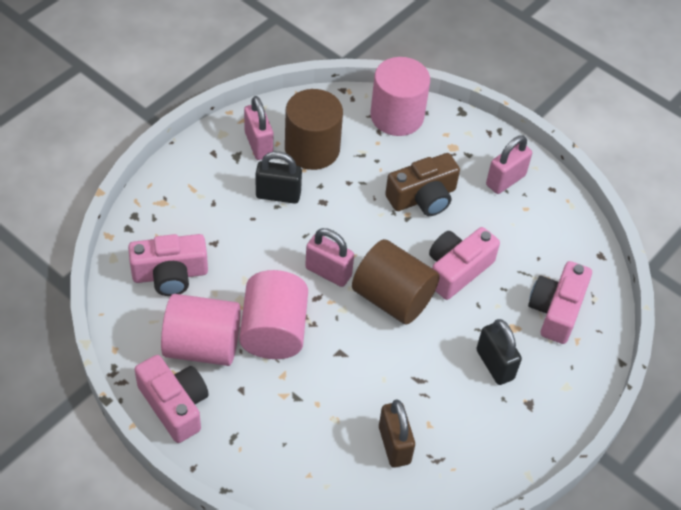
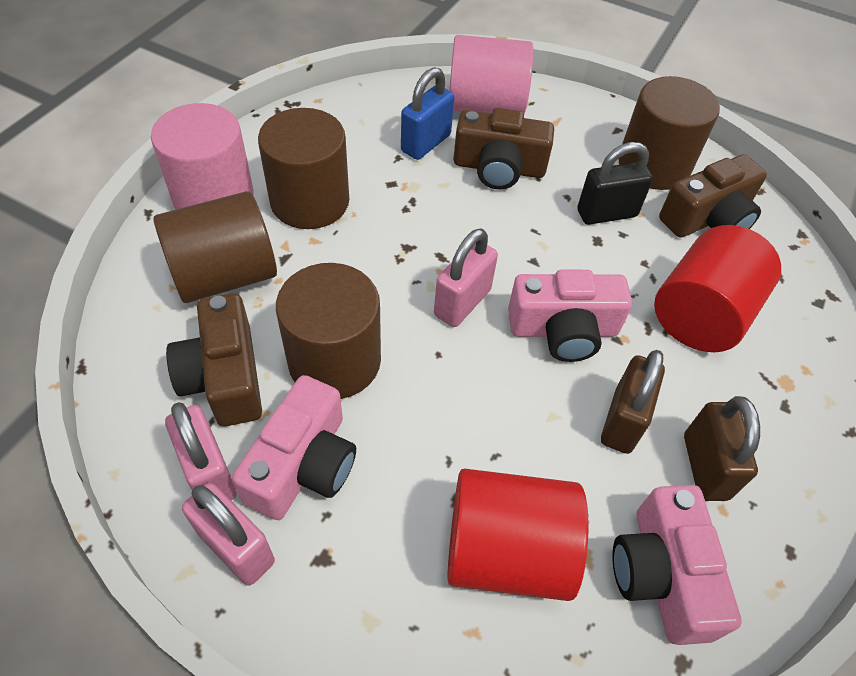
black padlock: [256,151,302,204] [476,319,522,385] = 2 -> [577,142,653,225] = 1
blue padlock: none = 0 -> [401,67,454,160] = 1
brown camera: [385,153,460,216] = 1 -> [166,293,262,427] [453,108,554,189] [659,154,767,238] = 3
brown cylinder: [285,89,343,170] [352,239,440,324] = 2 -> [153,191,277,303] [258,108,349,229] [276,263,381,399] [619,76,720,190] = 4
brown padlock: [379,400,415,468] = 1 -> [601,350,665,454] [684,396,760,501] = 2
pink camera: [128,234,208,296] [134,355,209,443] [429,227,500,300] [528,261,592,344] = 4 -> [232,375,356,520] [508,270,632,362] [612,485,742,645] = 3
pink cylinder: [161,294,241,366] [239,270,308,359] [370,57,430,136] = 3 -> [151,103,254,209] [449,35,533,114] = 2
red cylinder: none = 0 -> [447,468,589,601] [654,225,781,352] = 2

